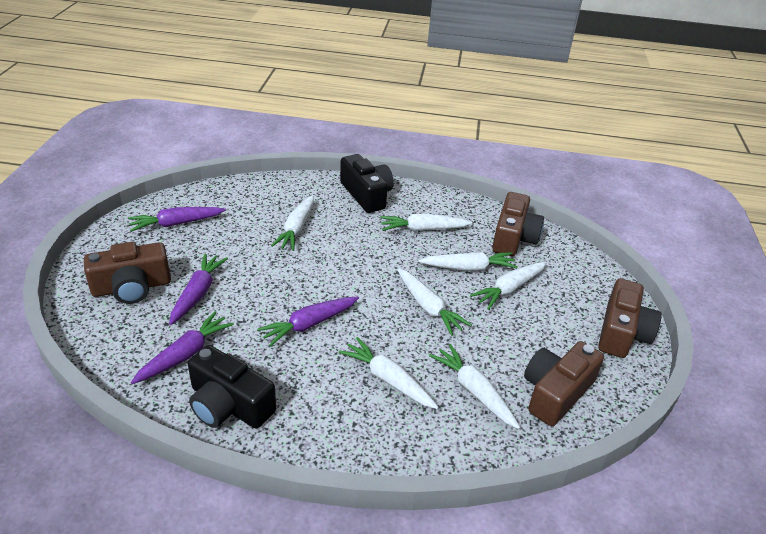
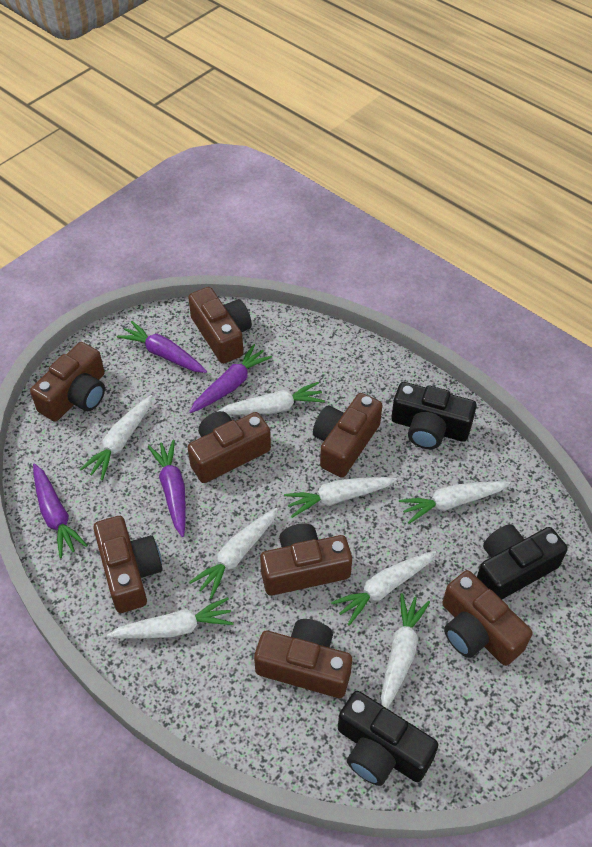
black camera: [188,345,276,429] [340,154,394,213] = 2 -> [338,691,438,786] [391,382,477,449] [477,524,567,599] = 3
brown camera: [84,242,171,304] [492,192,544,256] [524,341,604,426] [598,278,662,358] = 4 -> [30,342,105,421] [93,516,163,613] [187,411,271,483] [188,287,252,364] [254,619,352,698] [260,523,352,596] [313,393,382,478] [443,570,532,666] = 8
white carrot: [271,195,314,251] [339,337,439,409] [380,214,472,231] [397,268,472,336] [419,252,518,271] [429,344,520,429] [470,262,547,310] = 7 -> [80,395,153,480] [107,597,234,639] [189,508,278,599] [217,382,325,415] [284,477,397,518] [331,551,437,626] [381,593,430,709] [399,481,510,524] = 8

